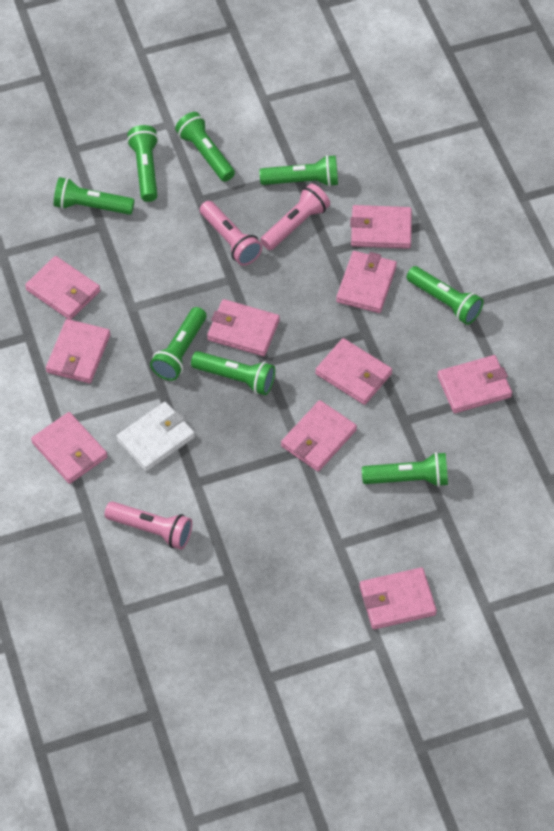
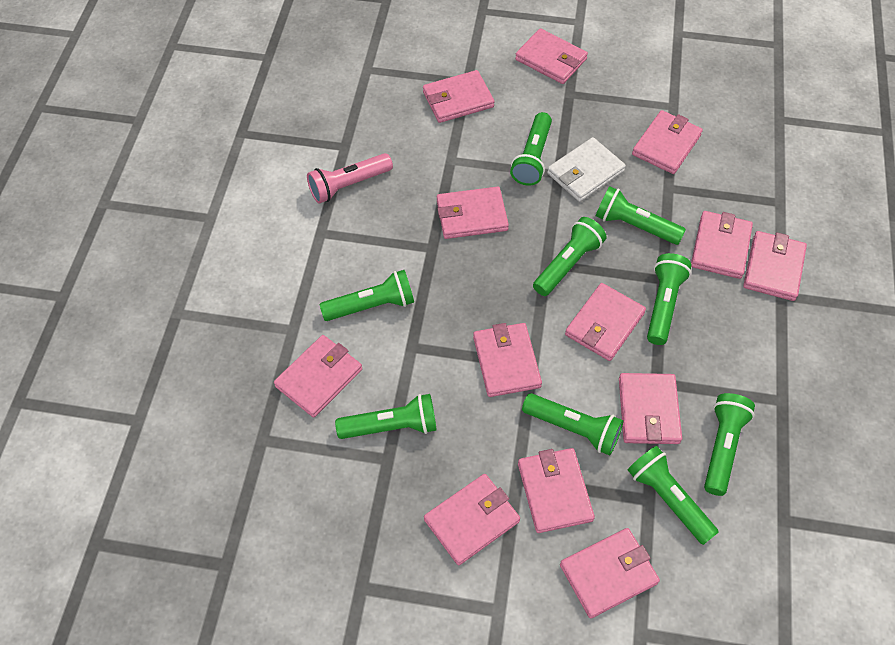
green flashlight: [54,177,135,215] [127,125,158,202] [150,307,207,381] [175,112,235,182] [191,351,275,395] [259,155,338,187] [362,452,448,487] [406,266,484,325] = 8 -> [320,270,414,321] [335,394,437,439] [510,112,552,186] [522,393,623,455] [533,217,607,296] [596,186,686,245] [628,446,719,545] [647,253,692,345] [704,393,755,496] = 9
pink flashlight: [104,501,192,550] [200,201,262,266] [260,183,330,250] = 3 -> [307,153,393,204] = 1
pink wallet: [25,256,100,320] [31,412,108,484] [46,319,110,383] [207,299,280,356] [281,400,357,472] [315,338,392,405] [336,251,397,313] [350,205,412,249] [359,567,437,630] [437,355,512,413] = 10 -> [274,335,362,418] [423,70,495,123] [424,474,520,565] [437,187,509,239] [473,323,542,397] [515,28,588,84] [518,448,595,533] [560,528,660,618] [565,283,646,361] [619,373,682,444] [632,110,703,174] [691,211,753,279] [743,231,807,301] = 13

